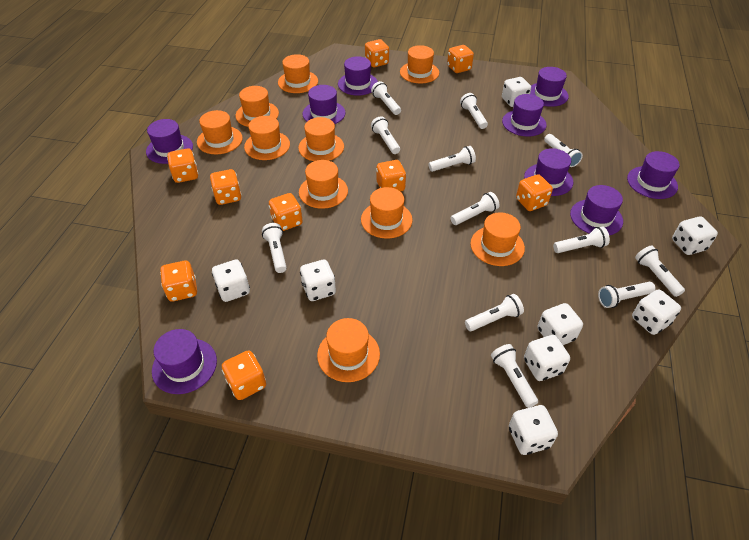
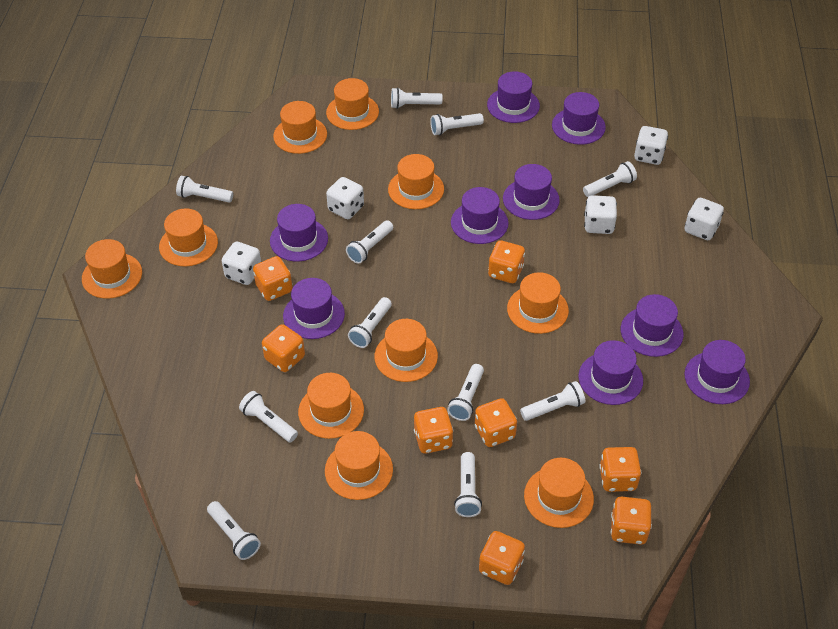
orange dice: [160,260,197,302] [167,148,198,183] [210,169,242,205] [222,350,266,400] [269,193,303,231] [365,39,389,67] [376,160,406,192] [447,45,474,73] [516,174,553,211] = 9 -> [253,256,293,301] [262,324,305,372] [414,407,453,454] [475,398,517,447] [479,531,525,585] [488,240,525,283] [599,447,641,492] [611,497,652,545] = 8
white dice: [212,259,250,302] [300,259,336,301] [502,77,531,107] [509,405,558,455] [524,335,570,381] [538,303,583,345] [632,289,681,335] [672,217,718,255] = 8 -> [222,241,261,285] [326,177,364,219] [584,195,617,234] [634,126,668,165] [685,198,724,240] = 5
white flashlight: [262,223,287,273] [371,81,401,115] [371,116,400,154] [428,146,476,172] [451,192,499,225] [460,93,488,129] [465,294,524,331] [491,344,538,408] [544,134,583,167] [553,227,610,253] [598,282,656,308] [635,245,685,297] = 12 -> [176,176,233,203] [207,501,261,560] [239,391,298,443] [346,220,393,263] [348,297,392,348] [391,87,443,109] [430,113,484,135] [447,364,484,421] [454,452,482,517] [520,381,585,421] [583,161,637,197] = 11

